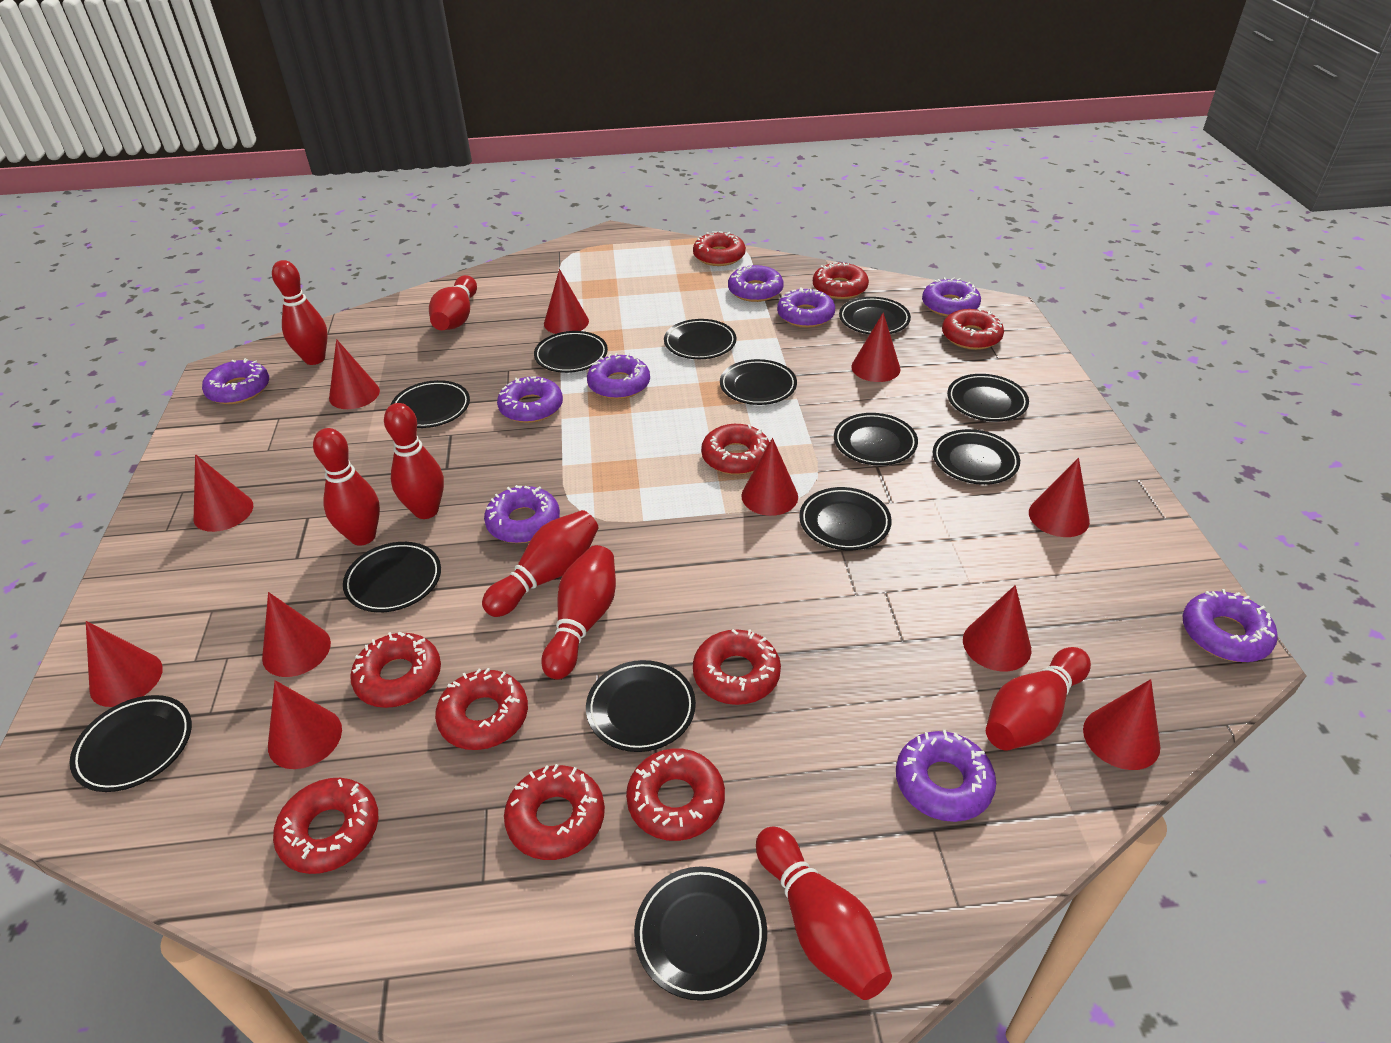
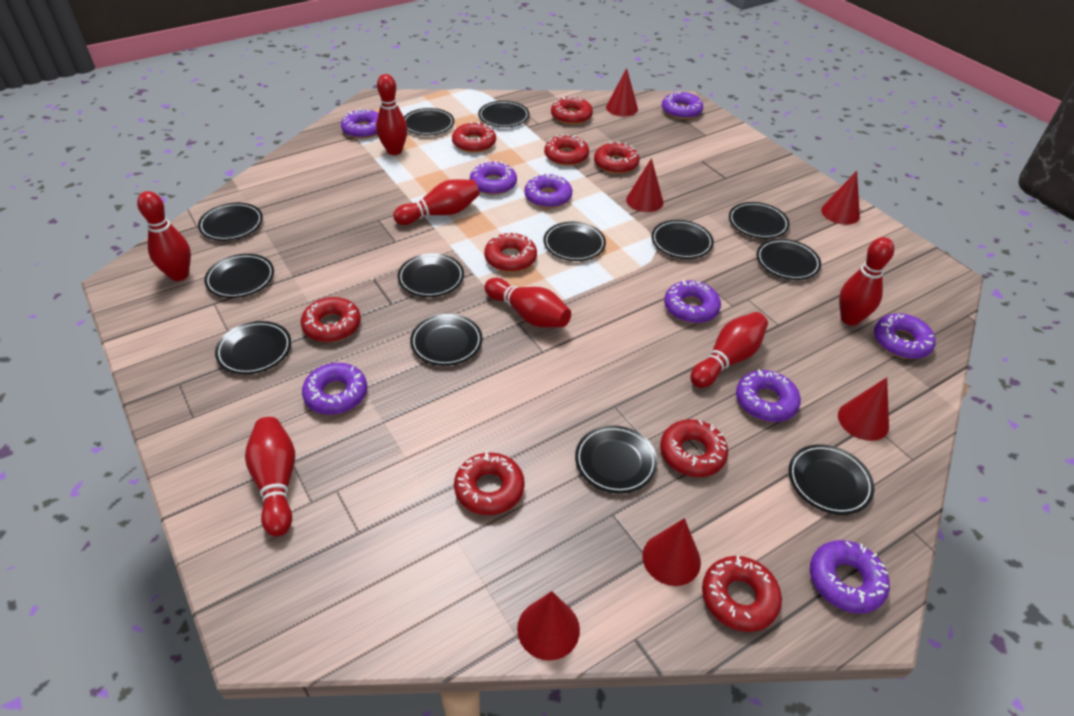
red bowling pin: [272,260,328,365] [313,428,380,546] [384,403,444,519] [429,275,477,330] [482,510,599,617] [541,545,616,680] [756,826,892,1000] [986,647,1091,751] = 8 -> [137,191,191,281] [245,417,295,536] [376,74,408,155] [393,179,480,225] [484,278,571,328] [690,312,768,388] [839,237,894,326] = 7
red cone: [86,621,163,707] [194,454,253,532] [262,592,331,677] [268,680,342,769] [329,339,380,409] [544,269,589,334] [741,438,798,516] [851,312,901,382] [963,585,1031,671] [1029,457,1090,537] [1083,679,1160,770] = 11 -> [517,591,580,661] [606,68,638,117] [626,158,664,212] [643,518,701,586] [821,171,860,225] [838,377,889,441] = 6
red donut: [273,778,378,874] [350,631,441,708] [435,668,528,750] [504,764,605,860] [626,748,725,841] [693,231,746,266] [693,629,781,705] [701,424,770,475] [813,262,869,299] [942,308,1004,350] = 10 -> [301,297,361,342] [452,122,496,153] [454,452,525,515] [484,232,537,272] [544,134,589,166] [551,97,593,125] [594,141,640,174] [660,419,728,477] [702,555,782,632] = 9

